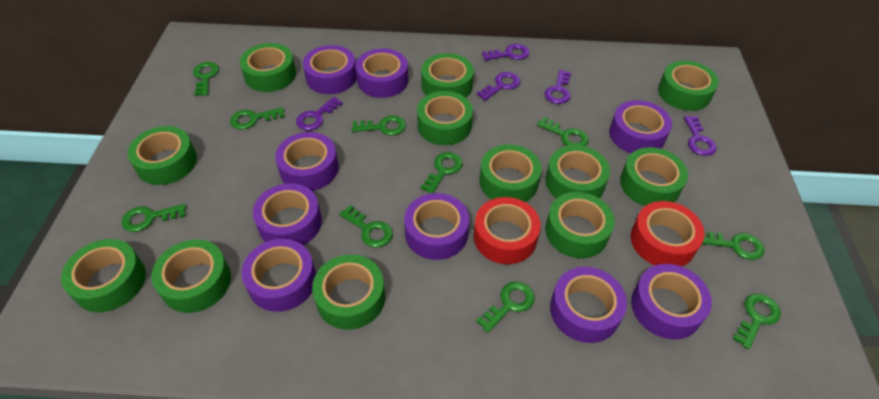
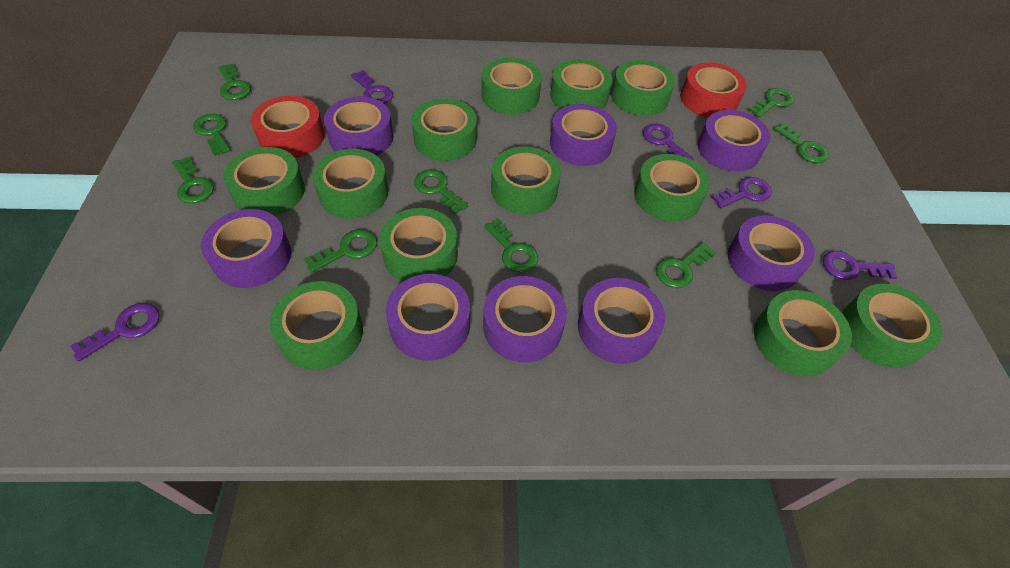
green key: [121,204,186,232] [193,62,219,96] [230,107,284,129] [339,205,393,248] [352,115,406,136] [420,152,463,194] [476,281,535,333] [537,117,589,146] [702,230,764,260] [732,293,781,349] = 10 -> [172,157,214,204] [193,114,230,156] [218,63,251,100] [304,229,377,273] [414,169,468,214] [484,219,538,273] [656,242,716,288] [749,88,794,118] [774,123,829,163] = 9
purple tape: [241,239,316,312] [253,183,322,245] [275,132,339,191] [303,45,357,94] [356,48,408,98] [404,193,469,260] [550,267,627,343] [609,100,672,153] [631,264,712,340] = 9 -> [201,209,291,288] [324,97,394,156] [386,274,470,361] [483,276,567,362] [550,104,617,166] [578,278,665,364] [697,110,770,172] [728,215,815,291] = 8

